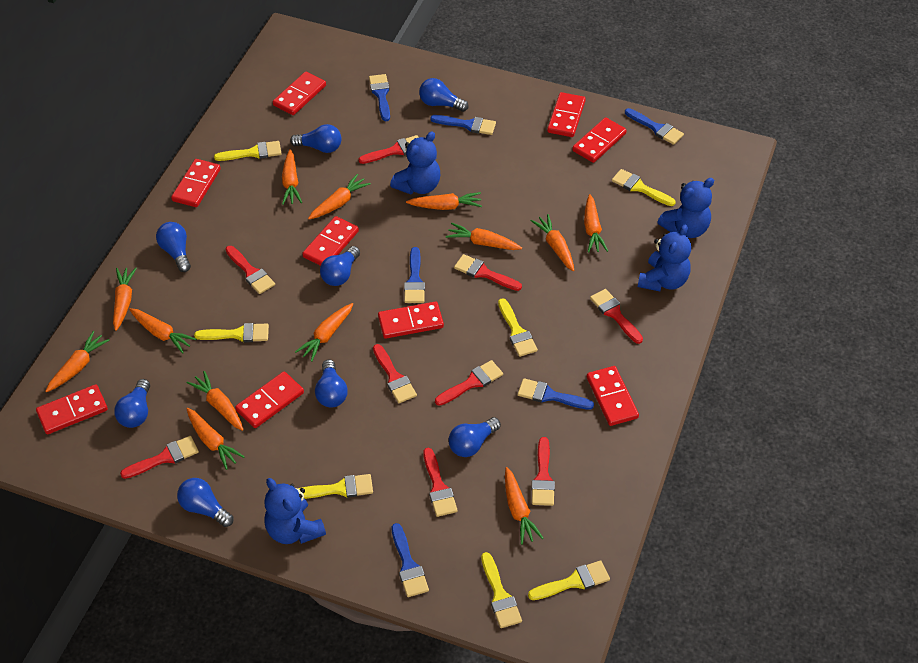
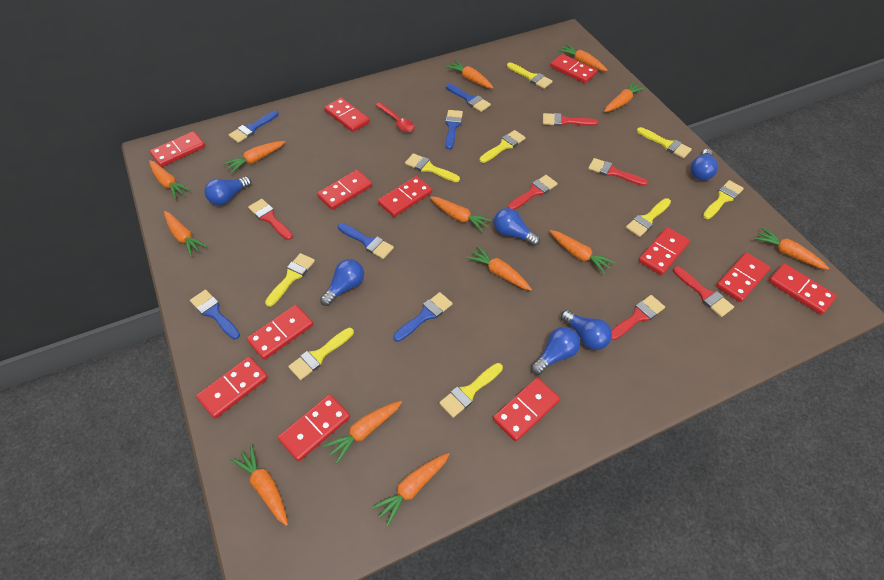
blue light bulb: [114,379,150,428] [156,222,191,272] [177,478,233,527] [290,124,342,153] [315,360,348,408] [320,246,360,286] [419,78,468,112] [449,417,501,457] = 8 -> [204,176,252,205] [320,259,364,306] [494,208,540,246] [531,327,580,375] [561,310,612,350] [690,149,718,181] = 6
blue teddy bear: [264,478,326,544] [390,131,440,194] [638,225,691,291] [658,178,714,238] = 4 -> none = 0
red brush: [120,436,199,479] [225,246,275,294] [358,135,419,164] [373,344,417,403] [423,448,458,517] [435,360,503,406] [454,254,522,291] [532,437,555,506] [590,289,643,344] = 9 -> [248,199,293,240] [508,175,558,210] [543,113,598,126] [588,158,648,186] [611,295,665,340] [673,266,734,317] = 6
red domino: [36,384,108,434] [171,159,221,207] [235,371,304,428] [273,71,326,115] [302,216,359,266] [378,301,444,339] [547,92,586,137] [572,117,627,163] [587,366,639,426] = 9 -> [150,131,205,167] [196,356,268,419] [247,305,313,360] [278,394,350,462] [317,170,372,210] [324,98,370,132] [378,176,432,217] [493,378,560,441] [550,54,597,84] [638,227,690,275] [716,253,771,302] [769,263,837,315] = 12
red spoon: none = 0 -> [376,102,415,132] = 1
yellow brush: [194,323,269,342] [214,141,282,161] [298,474,373,499] [481,552,522,628] [498,298,538,357] [528,560,610,600] [612,169,676,206] = 7 -> [265,253,315,307] [288,328,354,380] [405,153,460,182] [439,363,503,418] [479,130,526,163] [507,62,553,89] [626,198,671,237] [637,127,692,158] [703,180,744,219] = 9

